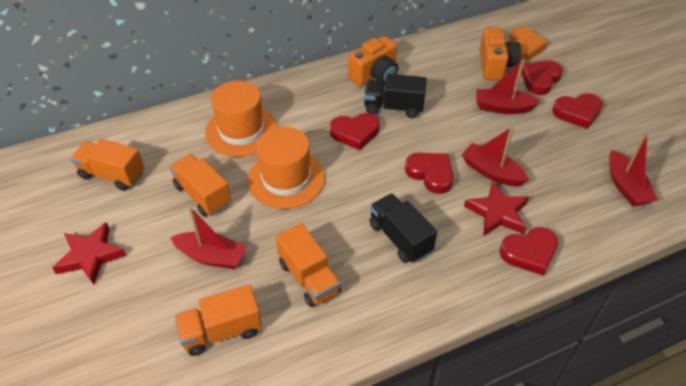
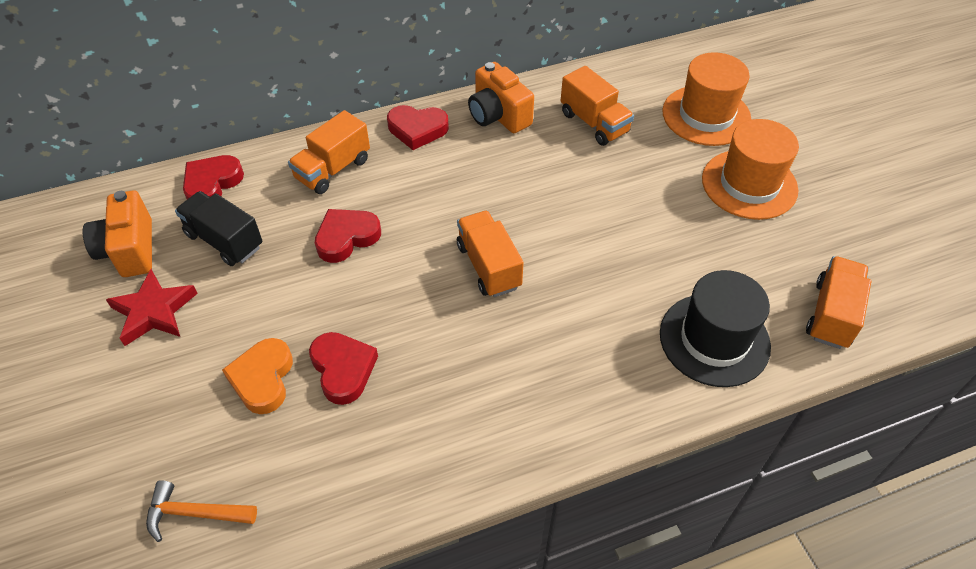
black hat: none = 0 -> [660,270,771,387] = 1
black truck: [364,74,427,118] [369,194,437,263] = 2 -> [175,191,263,266] = 1
orange hammer: none = 0 -> [146,480,257,542] = 1
red boat: [171,207,247,269] [461,126,529,186] [476,59,541,114] [609,131,658,207] = 4 -> none = 0
red heart: [330,113,380,150] [405,152,454,194] [499,227,558,276] [521,60,563,95] [552,93,603,129] = 5 -> [183,155,244,199] [309,332,378,405] [315,209,381,263] [387,105,449,150] = 4
red star: [52,222,127,284] [464,181,529,236] = 2 -> [106,269,198,346] = 1

